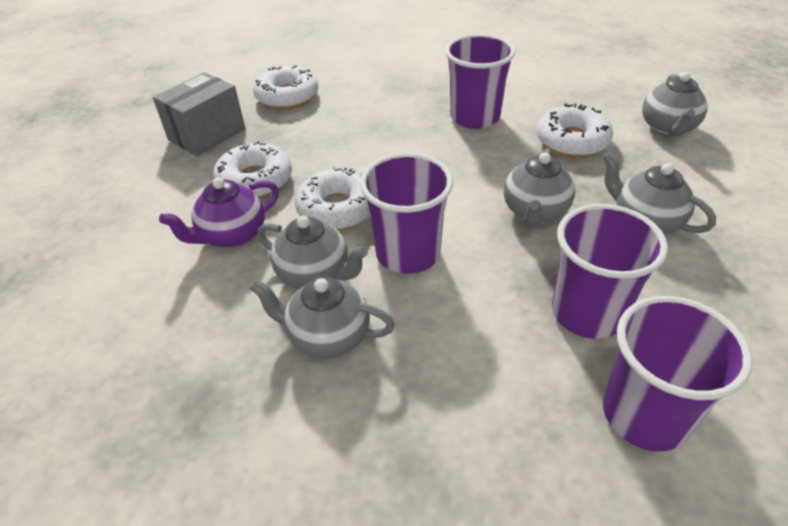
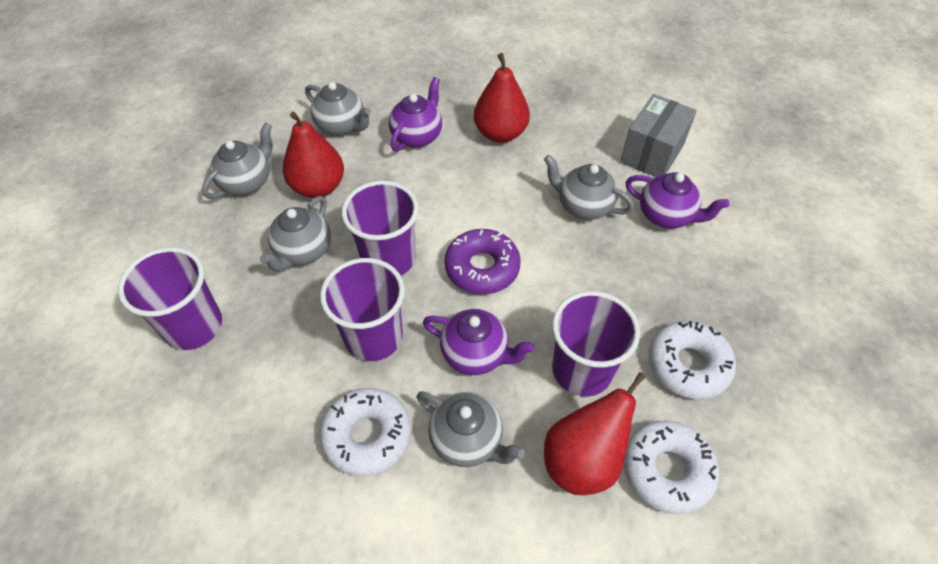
purple donut: none = 0 -> [444,229,521,294] = 1
purple teapot: [159,177,279,248] = 1 -> [389,77,442,152] [423,309,534,375] [626,172,730,229] = 3
red pear: none = 0 -> [283,112,344,198] [474,53,530,143] [544,372,646,495] = 3
white donut: [213,141,292,198] [253,65,319,109] [295,166,370,230] [537,104,613,157] = 4 -> [320,388,411,476] [623,421,719,514] [649,321,736,399] = 3

